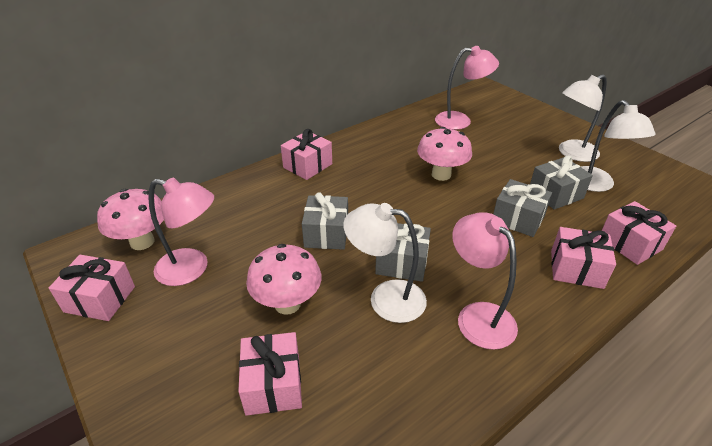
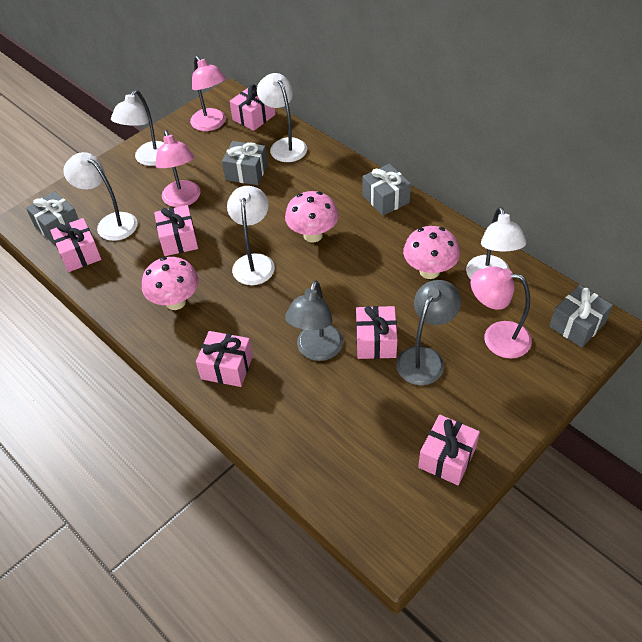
grey lamp: none = 0 -> [285,280,343,361] [396,280,461,385] = 2
pink gift: [49,255,135,321] [238,332,302,416] [281,129,332,180] [551,227,616,289] [602,201,676,265] = 5 -> [50,218,101,272] [154,205,198,256] [196,331,253,387] [230,84,275,131] [356,306,397,359] [418,415,480,485] = 6
white lamp: [343,203,427,323] [559,74,607,162] [581,100,656,192] = 3 -> [63,152,138,241] [111,90,164,166] [227,186,275,285] [257,73,307,162] [466,207,526,279] = 5

